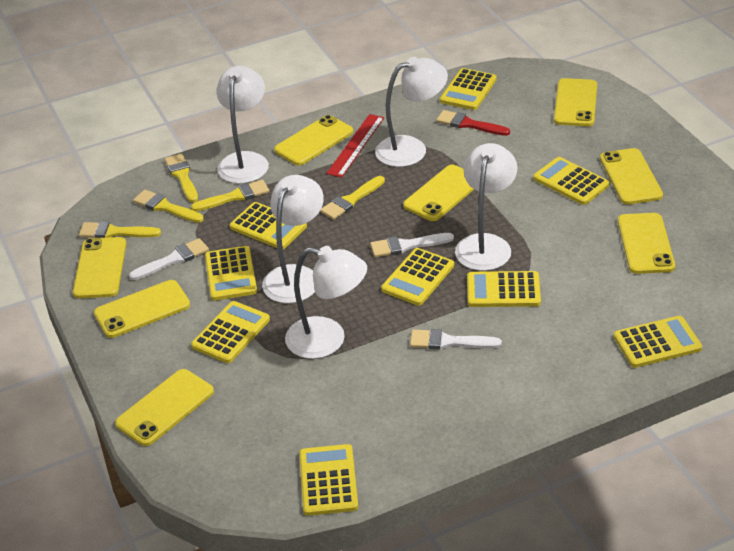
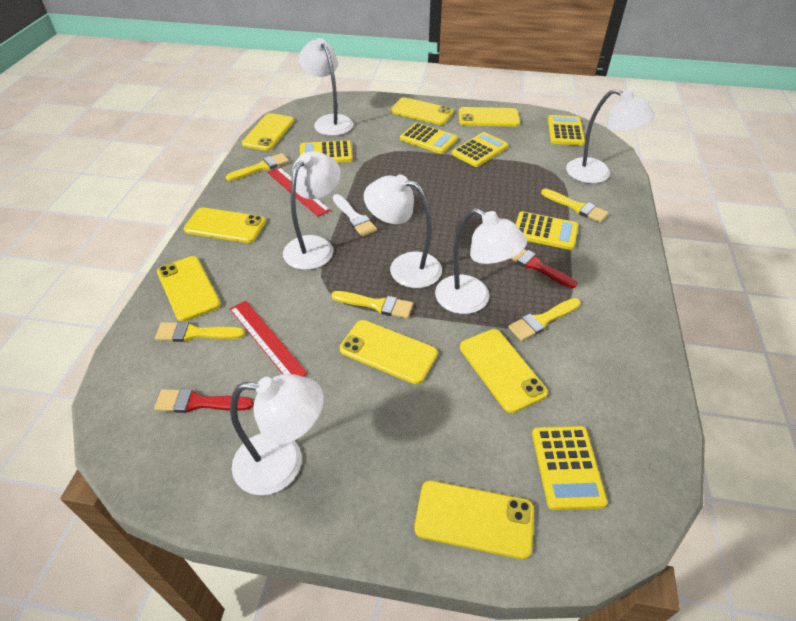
red brush: [436,110,510,136] = 1 -> [154,389,254,413] [510,249,577,288] = 2
red ruler: [326,114,384,178] = 1 -> [230,300,308,377] [267,167,331,217] = 2
white brush: [129,238,209,280] [370,233,454,257] [410,329,502,350] = 3 -> [333,194,377,237] = 1
white lamp: [216,66,269,184] [262,175,324,303] [285,246,367,359] [375,57,448,167] [455,143,517,271] = 5 -> [230,374,324,495] [283,151,341,270] [299,38,353,136] [364,175,442,288] [435,208,527,314] [566,89,655,183] = 6
yellow calculator: [191,301,270,363] [205,246,257,301] [230,202,307,249] [299,444,358,516] [381,248,454,306] [440,68,497,110] [467,271,541,307] [533,157,610,205] [614,316,702,368] = 9 -> [300,140,353,163] [400,123,458,154] [452,132,508,167] [516,211,579,250] [532,426,608,510] [548,115,585,145] = 6

